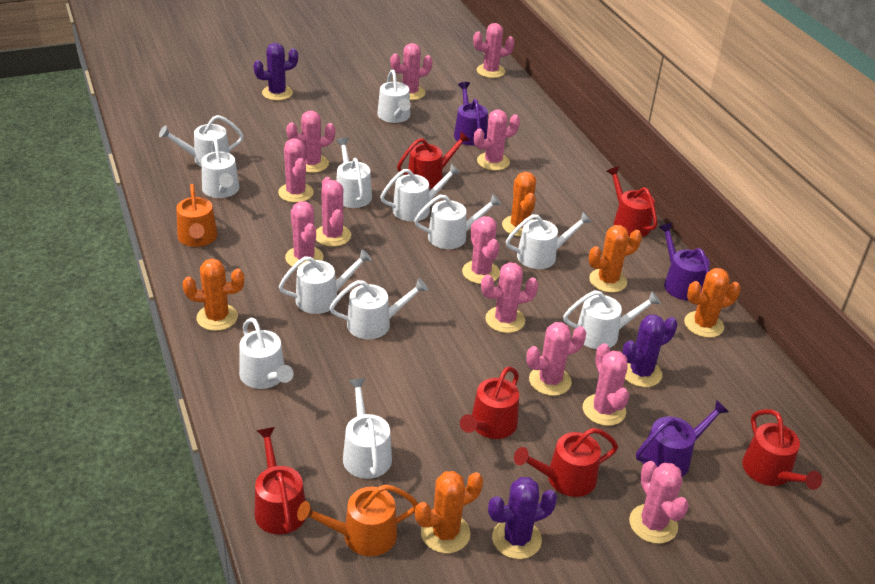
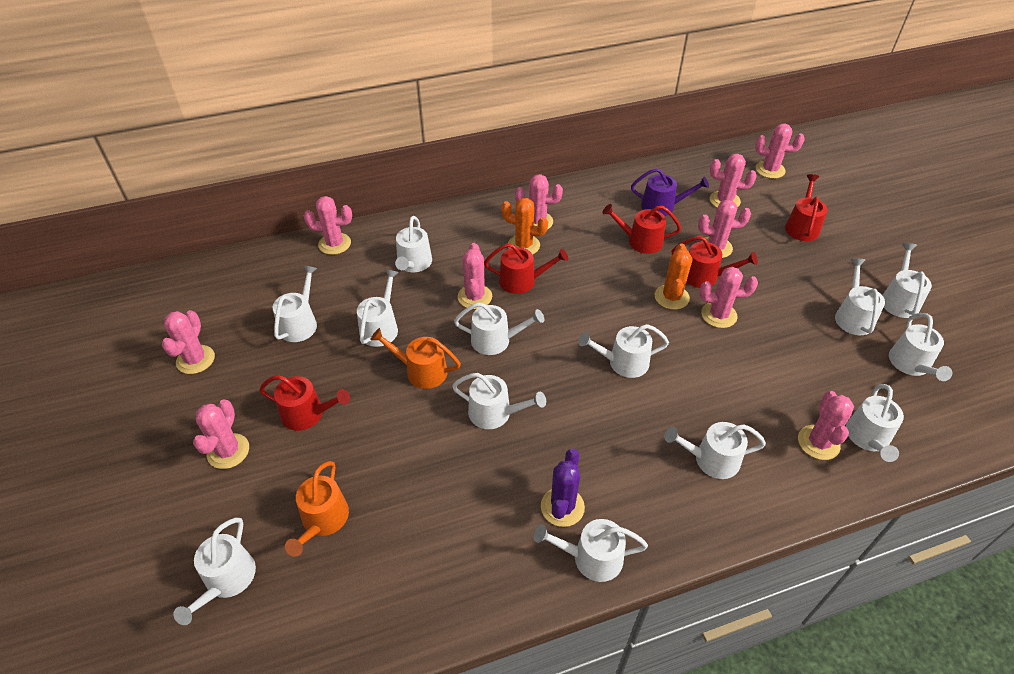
orange cactus: [183,258,244,331] [415,471,483,554] [502,172,536,237] [588,225,642,293] [684,268,741,338] = 5 -> [501,198,548,254] [655,243,692,310] = 2
pink cactus: [278,138,314,203] [285,201,323,269] [286,111,335,173] [316,177,351,247] [391,43,433,100] [462,216,500,284] [473,23,515,78] [474,110,520,171] [481,262,539,333] [526,322,587,396] [583,343,629,426] [629,461,689,544] = 12 -> [162,310,215,374] [193,399,249,469] [304,196,352,255] [458,243,492,309] [515,174,563,230] [698,200,751,258] [699,267,758,328] [710,154,756,208] [755,124,805,179] [798,391,854,460] = 10
purple cactus: [253,43,298,101] [488,477,557,559] [622,314,677,387] = 3 -> [541,448,585,527] = 1
purple watering can: [454,82,488,145] [636,399,729,477] [659,223,710,301] = 3 -> [631,168,709,216] = 1
red watering can: [255,427,305,535] [397,132,470,189] [460,366,519,439] [514,428,618,497] [607,166,657,237] [742,409,822,490] = 6 -> [259,375,350,431] [484,243,568,294] [602,204,681,254] [672,236,758,288] [785,174,828,241] = 5
white watering can: [159,115,244,167] [201,139,240,198] [239,317,294,389] [279,249,372,314] [330,278,428,339] [336,137,372,208] [343,378,392,479] [377,70,411,123] [380,164,460,222] [414,194,501,249] [506,212,592,269] [563,290,661,349] = 12 -> [173,518,256,625] [272,265,317,342] [357,269,399,347] [395,216,432,272] [452,373,546,429] [454,302,544,355] [534,519,648,582] [579,324,669,378] [664,422,766,479] [835,259,885,335] [846,384,904,462] [882,243,932,318] [889,313,952,381] = 13

